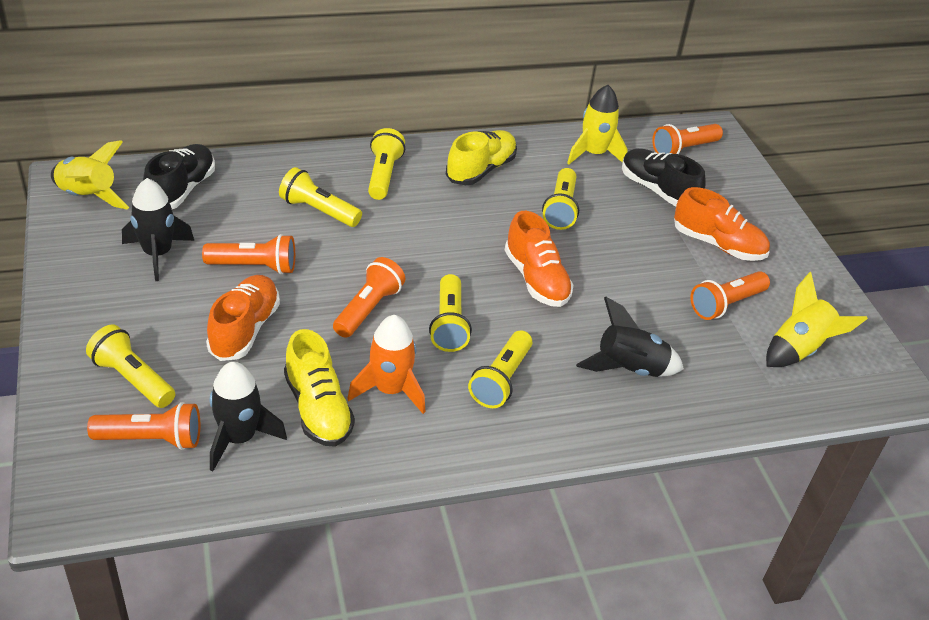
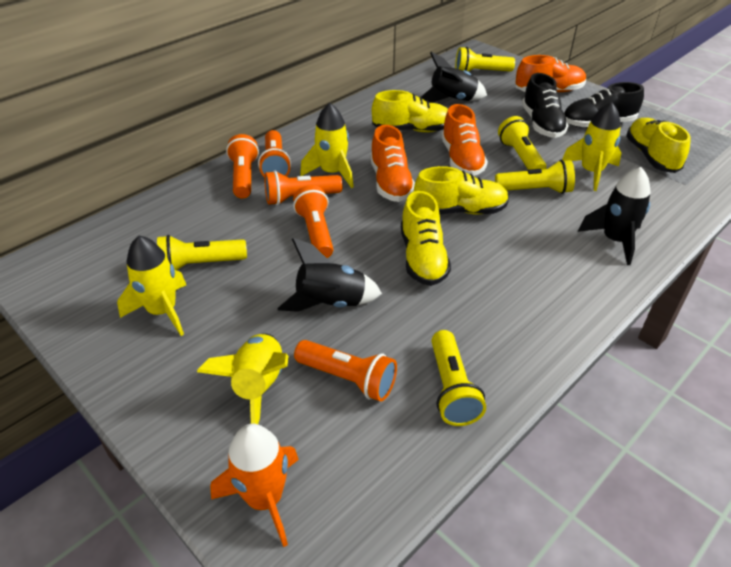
yellow flashlight: [86,324,175,408] [279,167,362,227] [368,128,405,200] [429,274,472,352] [468,330,532,408] [542,168,579,230] = 6 -> [157,235,247,270] [431,330,486,426] [455,47,515,72] [495,160,575,194] [498,116,546,170] = 5
yellow rocket: [51,140,129,209] [567,85,628,165] [766,272,868,367] = 3 -> [117,235,186,336] [197,334,289,424] [300,103,354,188] [562,102,621,191] = 4
yellow shoe: [284,329,355,447] [446,130,517,185] = 2 -> [372,90,448,132] [401,191,451,286] [414,166,509,214] [626,118,691,173] = 4

